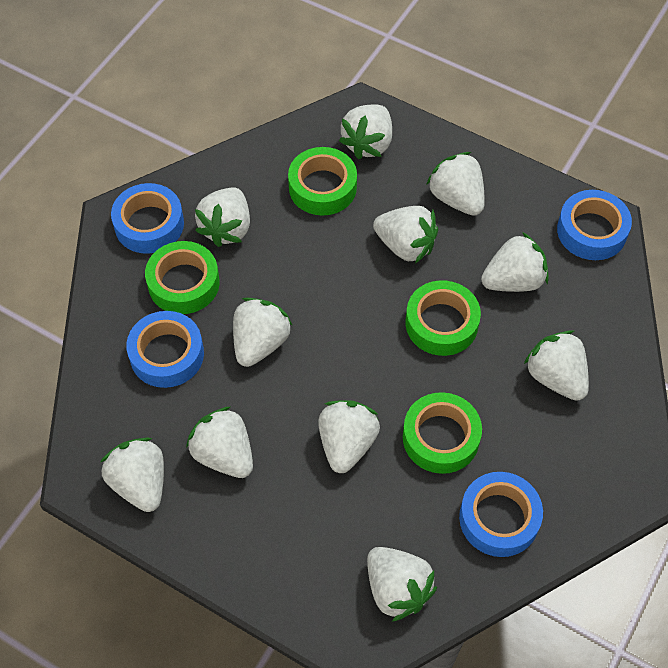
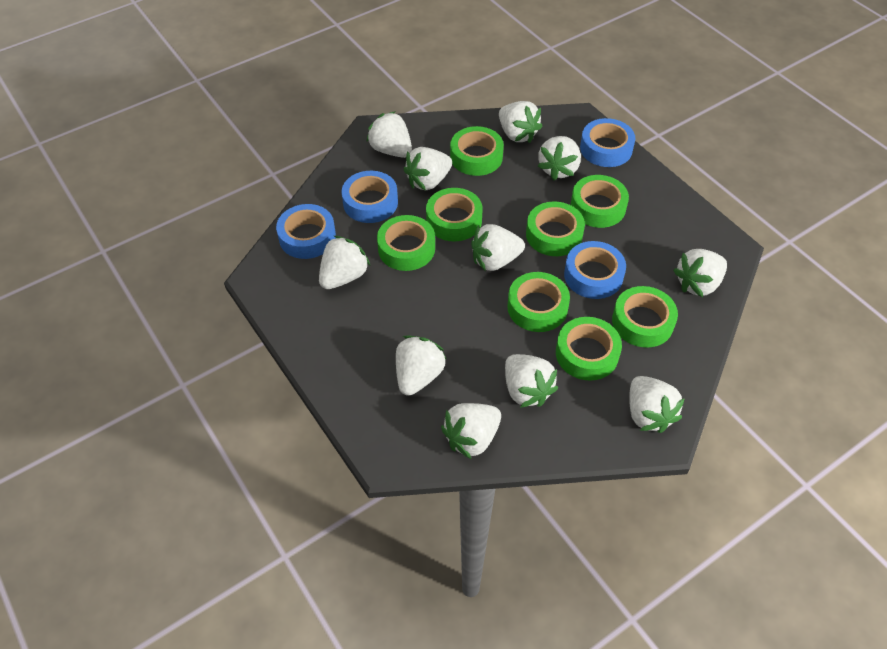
green tape: [145,241,220,314] [288,147,357,216] [403,392,482,474] [406,280,481,356] = 4 -> [377,215,435,271] [426,188,483,241] [450,126,504,176] [507,272,570,332] [526,202,585,256] [556,317,622,381] [571,175,629,228] [612,286,678,348] = 8

